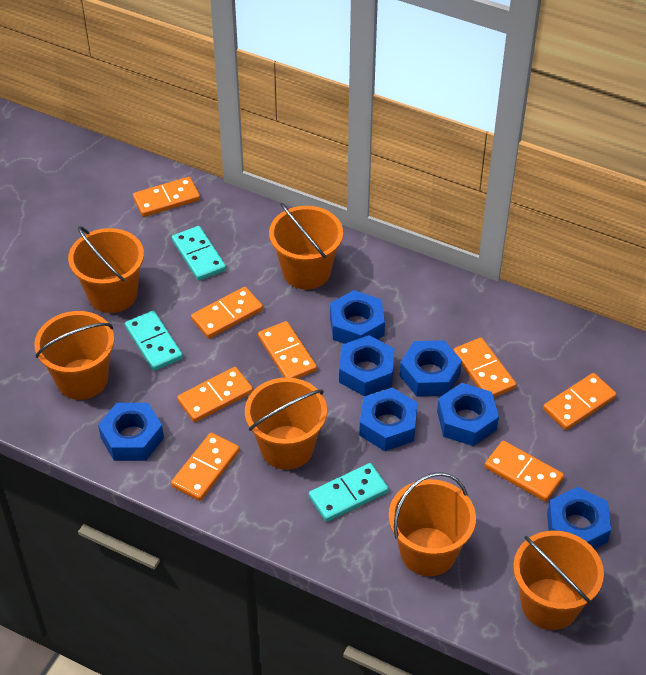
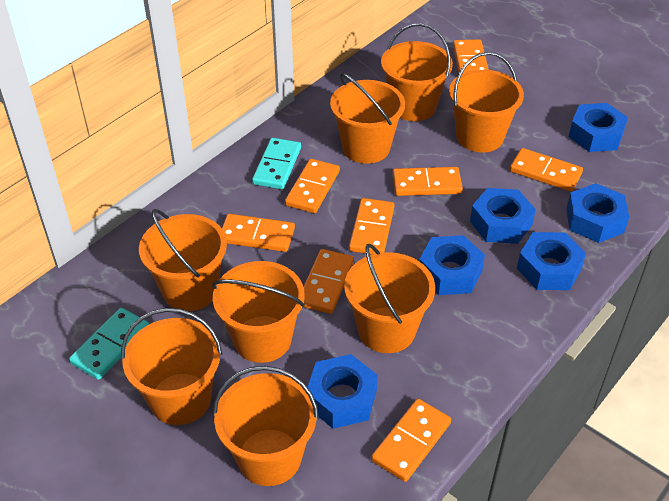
blue nut: [98,403,164,461] [330,290,385,344] [339,335,394,396] [359,388,418,451] [400,340,462,396] [437,383,499,446] [547,487,611,549] = 7 -> [308,354,378,429] [419,235,485,295] [470,188,536,244] [517,232,586,290] [566,183,629,243] [569,103,628,152] = 6
orange bucket: [34,311,114,400] [68,226,144,313] [245,377,327,470] [269,203,343,289] [389,472,476,576] [513,530,604,630] = 6 -> [121,308,222,425] [139,209,227,311] [212,261,305,363] [213,366,319,486] [330,73,405,164] [344,244,435,353] [381,23,453,121] [449,52,524,152] = 8
turquoise domino: [125,311,183,371] [172,226,226,281] [309,463,389,522] = 3 -> [69,308,149,380] [252,138,301,189] = 2

